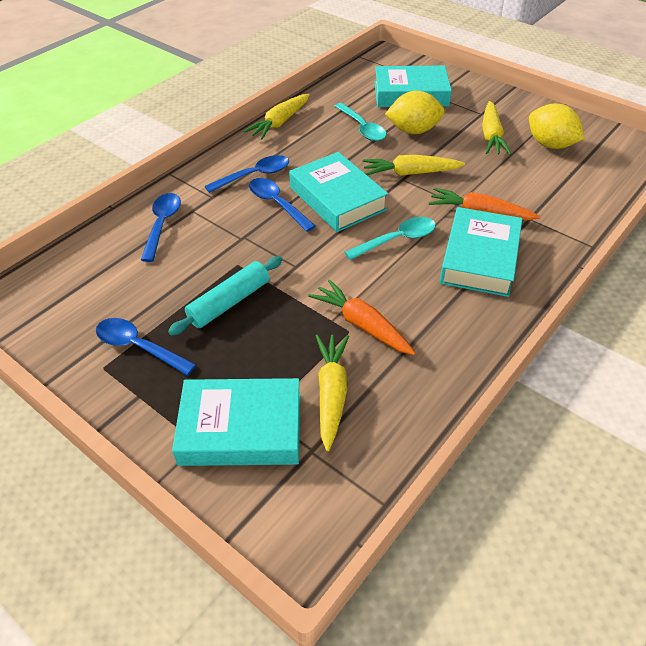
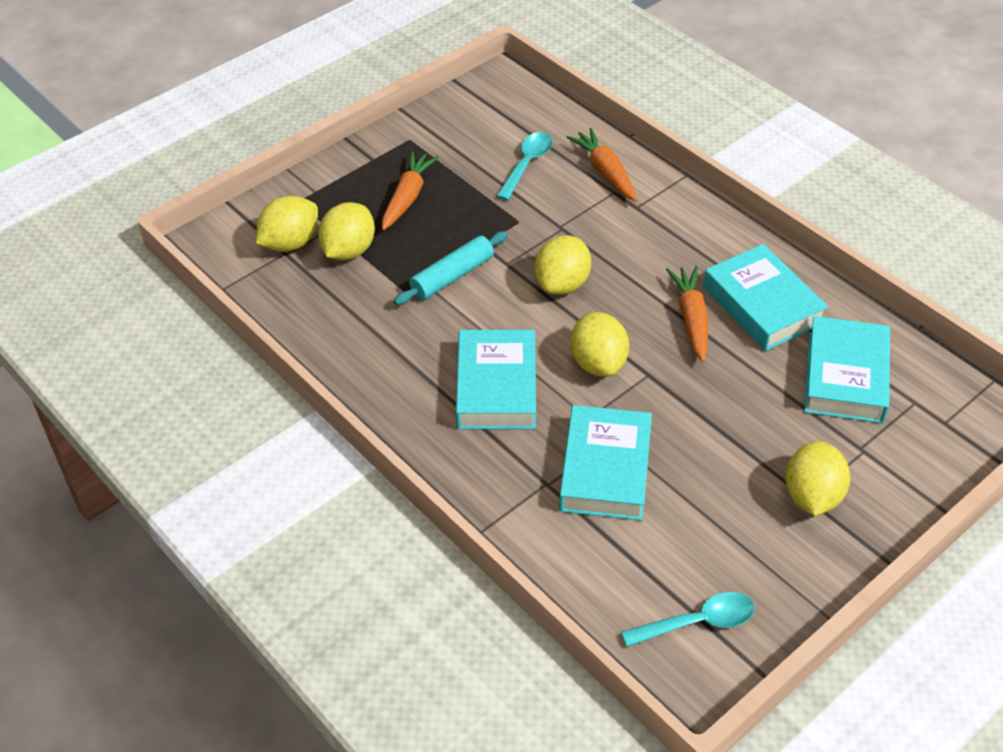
blue spoon: [96,318,196,376] [141,193,181,262] [205,155,289,193] [249,178,316,232] = 4 -> none = 0
orange carrot: [308,279,416,355] [429,188,541,220] = 2 -> [382,151,439,230] [567,128,637,201] [666,266,708,362] = 3
yellow carrot: [244,94,310,140] [316,335,349,451] [363,155,465,176] [482,101,511,155] = 4 -> none = 0
yellow lemon: [385,91,445,134] [529,104,584,149] = 2 -> [256,196,318,252] [318,202,375,260] [535,235,591,295] [570,312,629,377] [785,441,850,516] = 5

